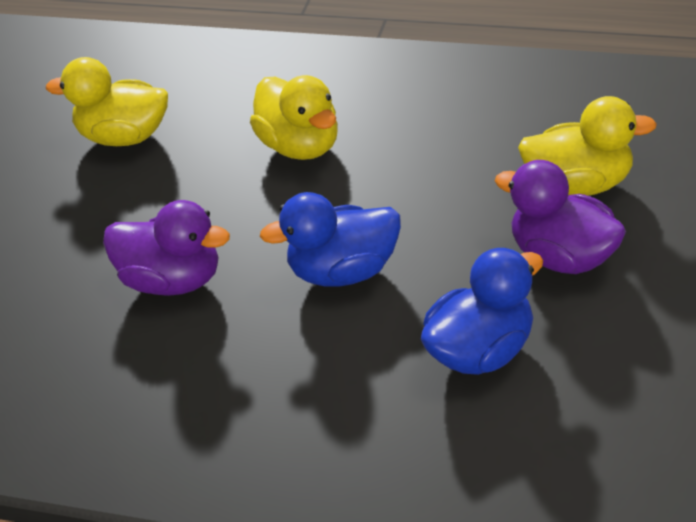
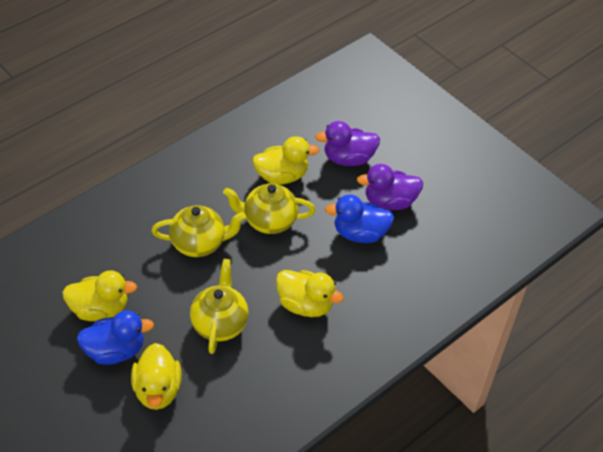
yellow duck: [46,57,168,146] [250,75,338,160] [518,96,657,196] = 3 -> [62,270,137,321] [131,343,182,410] [252,136,319,185] [276,270,344,317] = 4
yellow teapot: none = 0 -> [151,205,246,257] [190,259,249,354] [223,183,316,234] = 3

